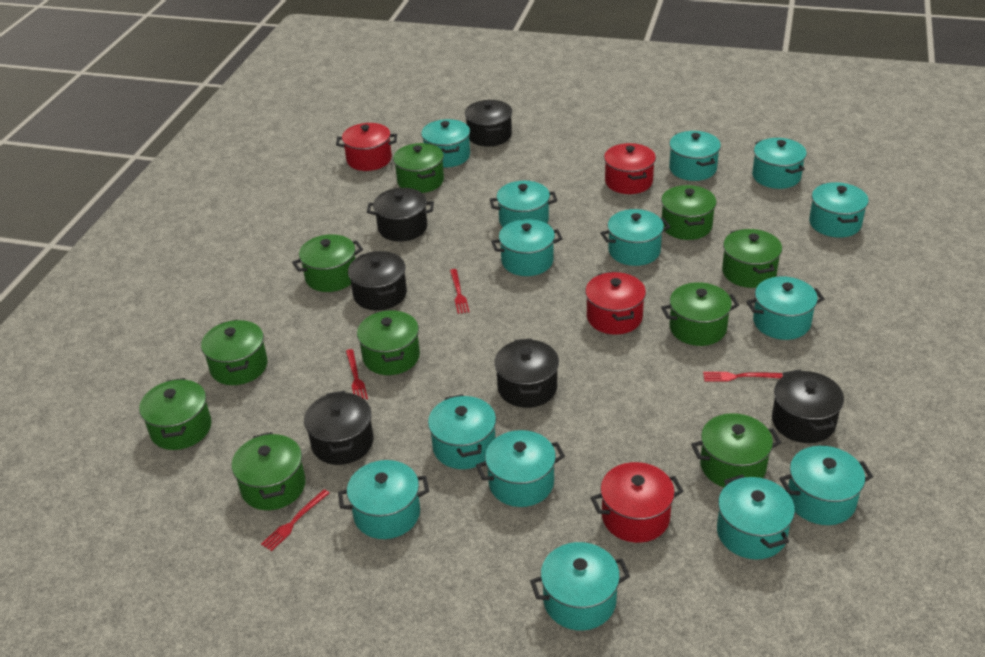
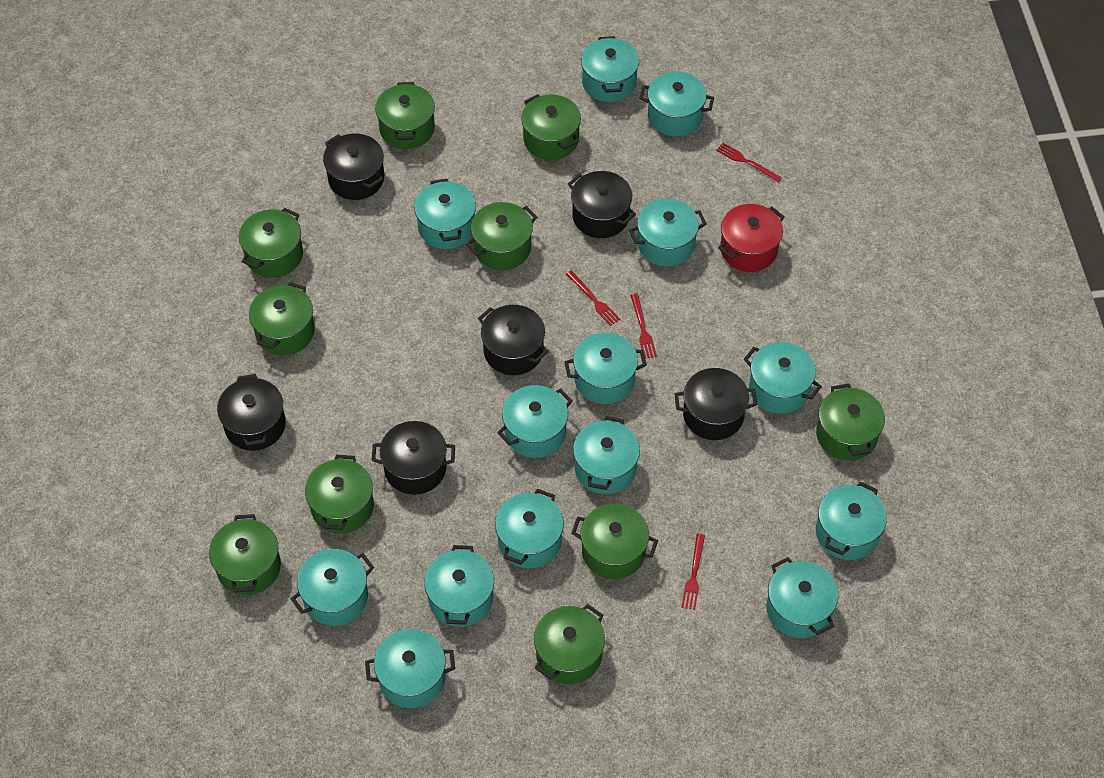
red pot: [336,123,397,171] [585,272,646,335] [591,462,684,543] [604,143,656,194] = 4 -> [718,204,784,272] = 1

